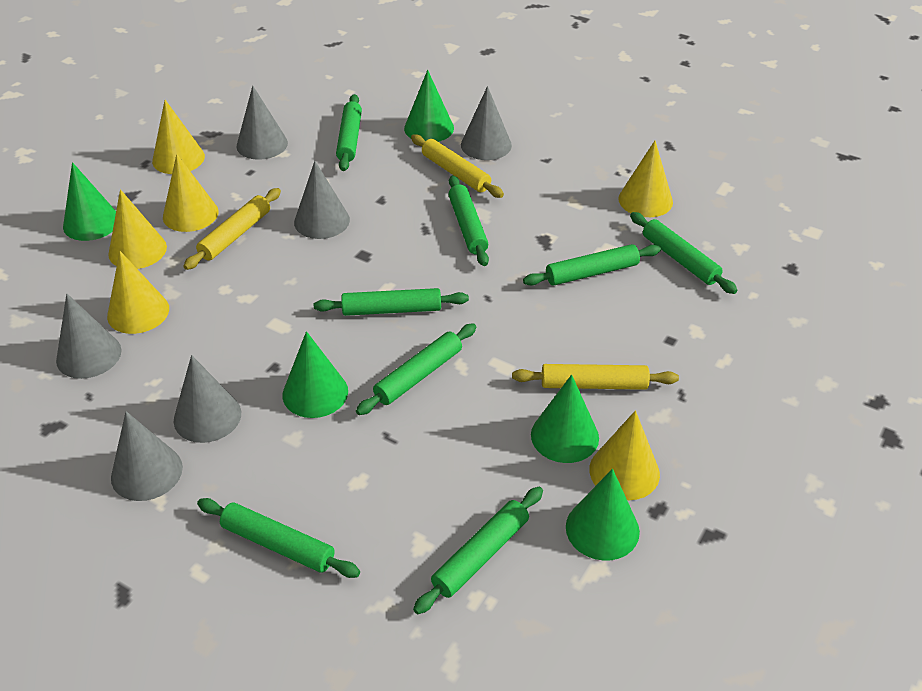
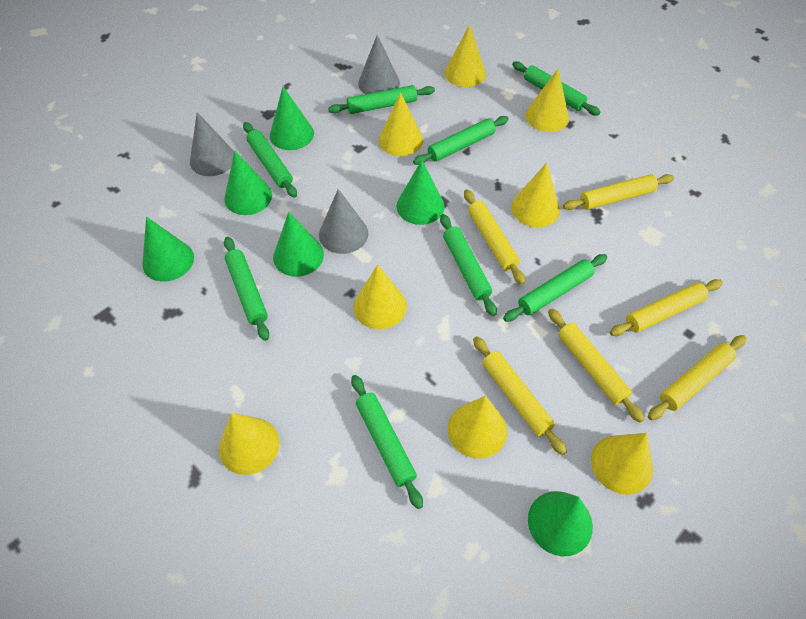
green cone: [63,162,116,241] [283,331,348,418] [404,70,454,142] [531,375,599,463] [566,469,640,561] = 5 -> [142,217,194,282] [224,151,272,215] [270,87,314,150] [273,212,324,277] [396,160,445,225] [528,491,593,556] = 6
grey cone: [56,294,122,379] [111,411,183,501] [174,355,241,443] [236,86,288,160] [294,161,350,239] [461,86,512,160] = 6 -> [190,112,234,176] [319,189,368,254] [358,35,400,94] = 3
yellow cone: [107,251,169,334] [108,189,167,269] [152,100,205,174] [163,154,219,232] [589,410,660,500] [618,141,673,217] = 6 -> [219,413,279,475] [353,265,407,329] [379,92,423,156] [445,24,486,87] [448,396,507,459] [511,163,560,227] [525,69,569,132] [591,433,653,495] = 8
yellow rolling pin: [183,188,281,270] [411,134,504,198] [512,364,679,390] = 3 -> [464,190,525,285] [473,336,567,455] [548,309,645,423] [563,174,674,210] [610,279,723,336] [648,335,746,420] = 6

